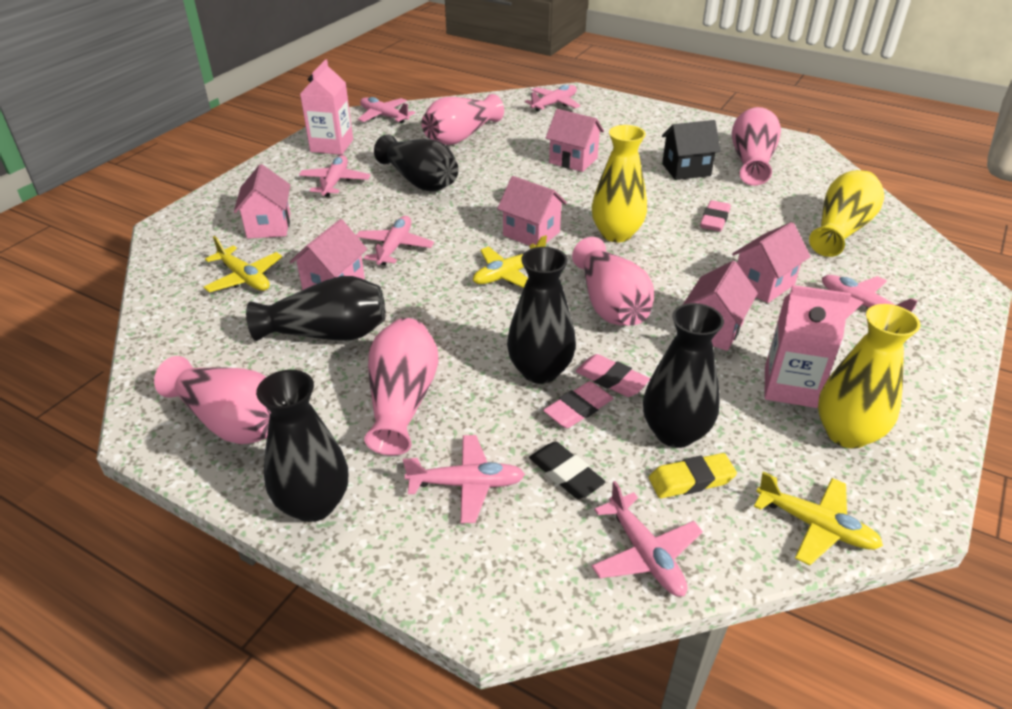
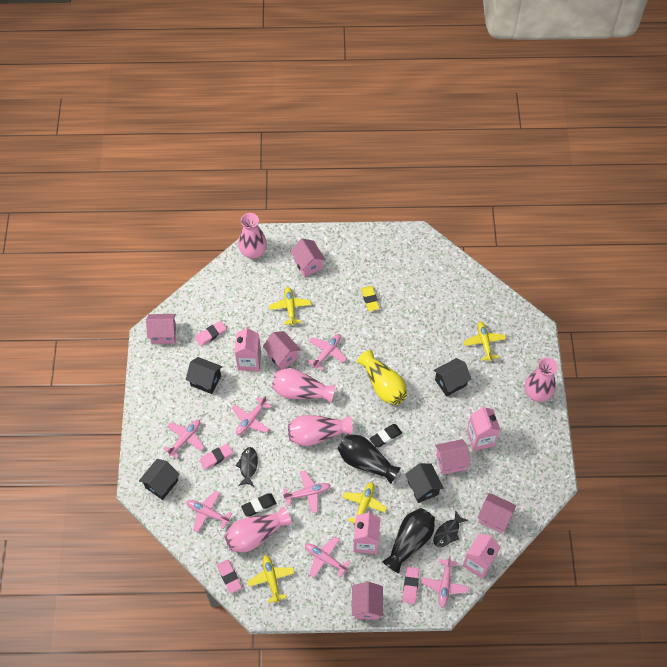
black eraser: [529,442,606,499] = 1 -> [241,493,277,517] [369,424,402,448] = 2
black fish: none = 0 -> [235,447,258,486] [433,510,468,547] = 2
black house: [662,120,721,180] = 1 -> [139,459,180,500] [186,357,223,394] [405,463,444,503] [433,358,472,397] = 4
black vase: [246,276,386,341] [256,370,348,522] [374,134,458,192] [507,247,576,384] [643,303,724,448] = 5 -> [338,435,401,484] [382,508,435,573] = 2
pink carton: [300,59,353,155] [764,285,851,408] = 2 -> [235,326,261,371] [353,511,380,554] [463,533,501,579] [467,405,500,451] = 4
pink eraser: [543,381,613,428] [576,354,650,397] [700,200,731,232] = 3 -> [195,321,227,346] [199,443,233,470] [217,560,242,593] [403,567,419,604] = 4
yellow plane: [203,236,282,292] [473,235,547,288] [754,471,883,565] = 3 -> [248,555,295,603] [269,287,311,326] [342,482,387,523] [464,322,506,362] = 4
yellow vase: [592,125,647,242] [809,170,884,257] [818,304,920,449] = 3 -> [357,350,407,405] = 1

